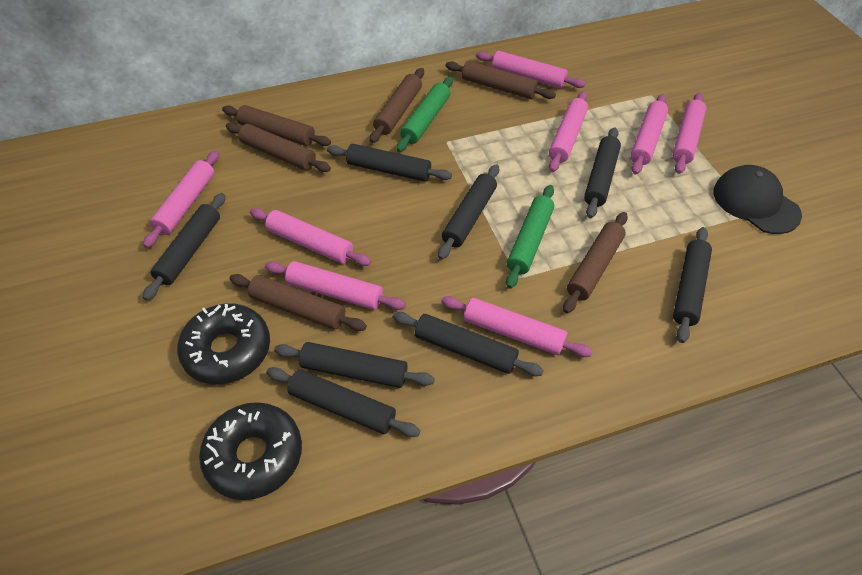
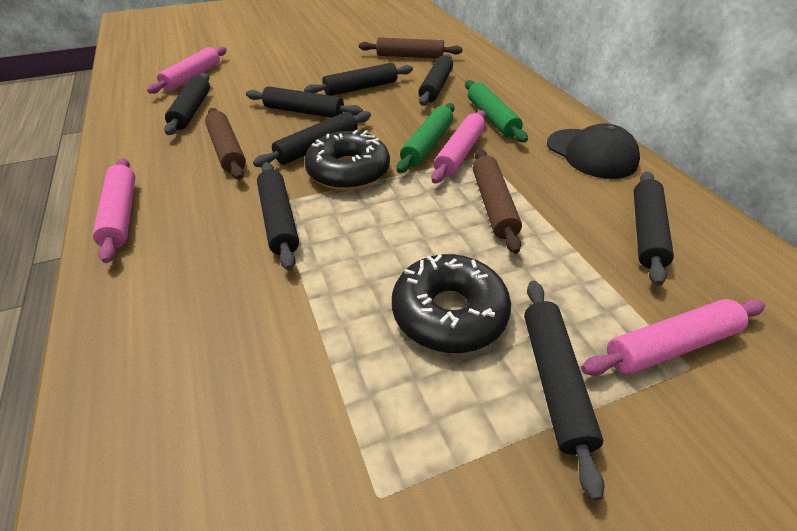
brown rolling pin: [222,105,331,146] [226,123,331,172] [229,274,367,331] [370,68,424,143] [446,61,556,99] [563,212,628,314] = 6 -> [205,108,246,180] [359,38,463,58] [473,149,522,254] = 3
pink rolling pin: [143,151,219,248] [250,208,371,266] [265,261,406,310] [441,296,593,357] [476,51,586,88] [549,91,588,172] [630,94,668,174] [672,93,706,174] = 8 -> [93,158,135,263] [147,46,227,94] [431,110,486,183] [581,299,765,376] = 4

